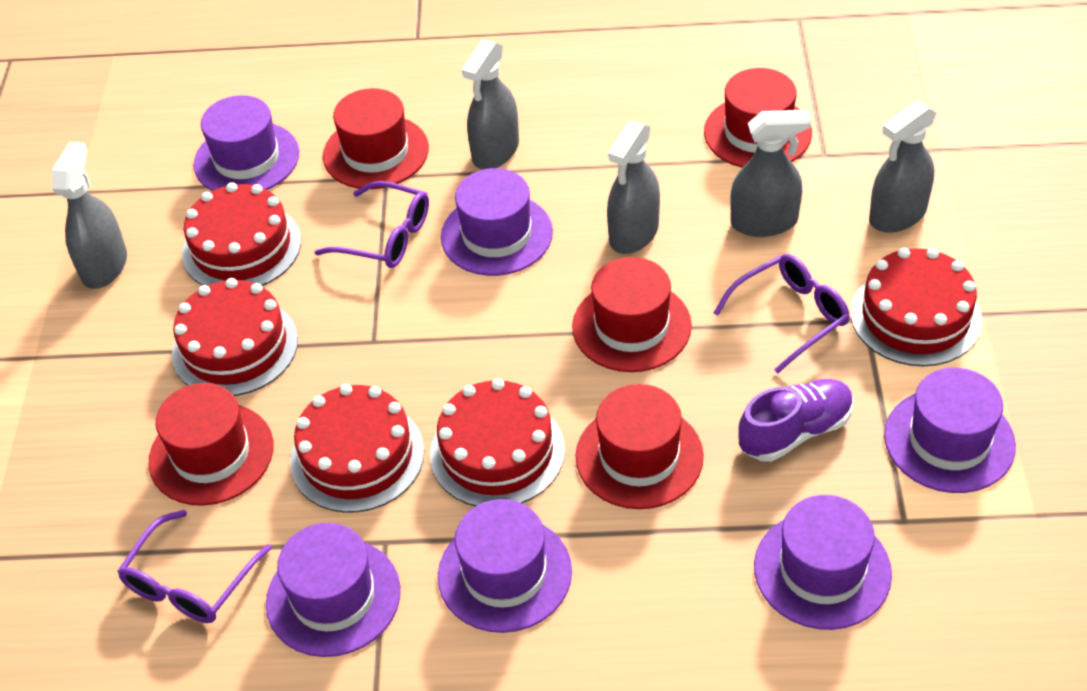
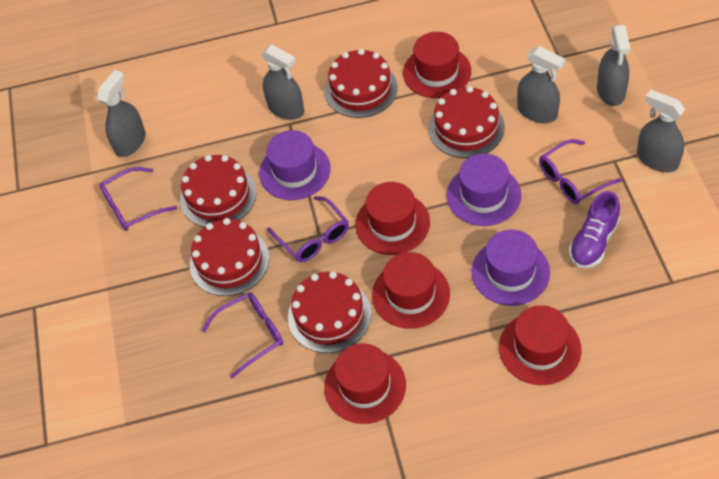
purple glasses: [117,510,272,623] [314,181,429,268] [713,254,850,373] = 3 -> [100,167,177,231] [202,292,283,378] [267,196,349,262] [539,139,622,204] = 4
purple hat: [193,95,299,191] [266,523,401,657] [438,499,572,633] [441,168,553,276] [754,495,892,630] [884,368,1016,493] = 6 -> [259,130,331,200] [447,153,521,226] [471,230,550,306] = 3

